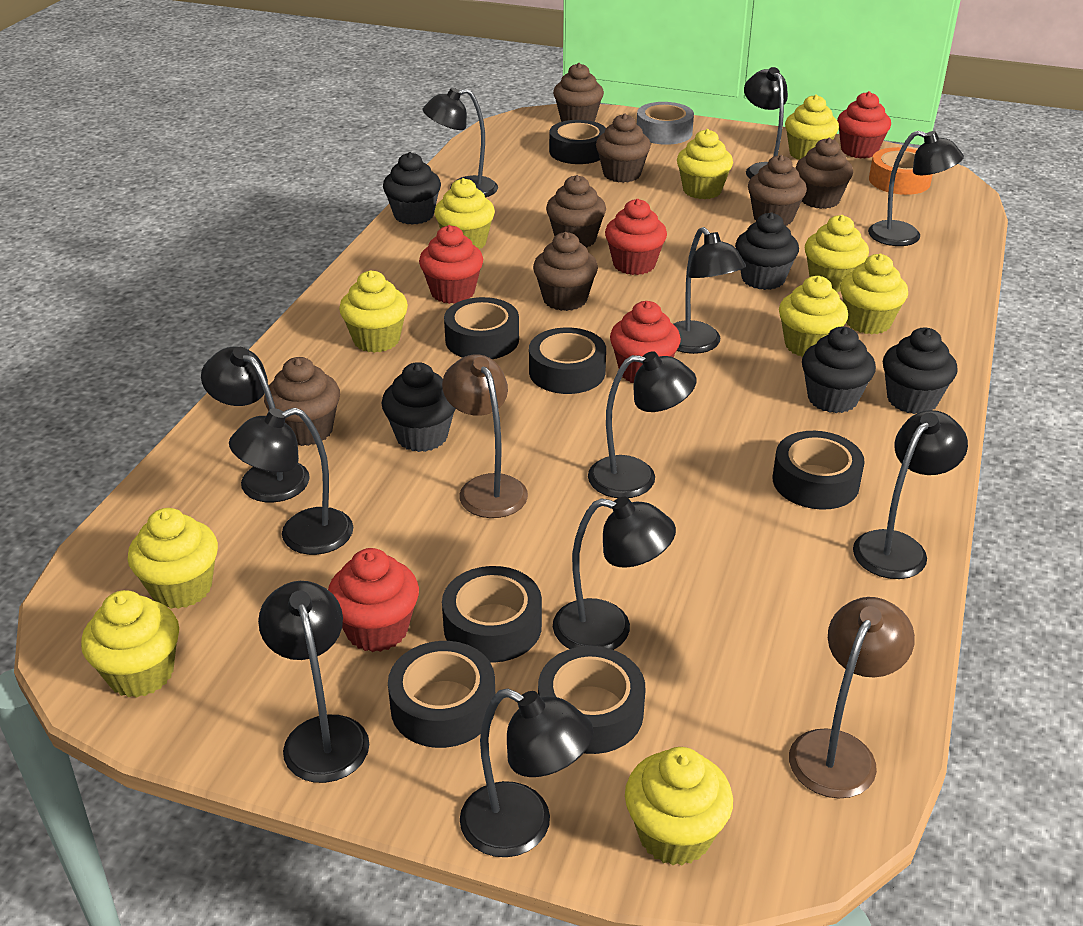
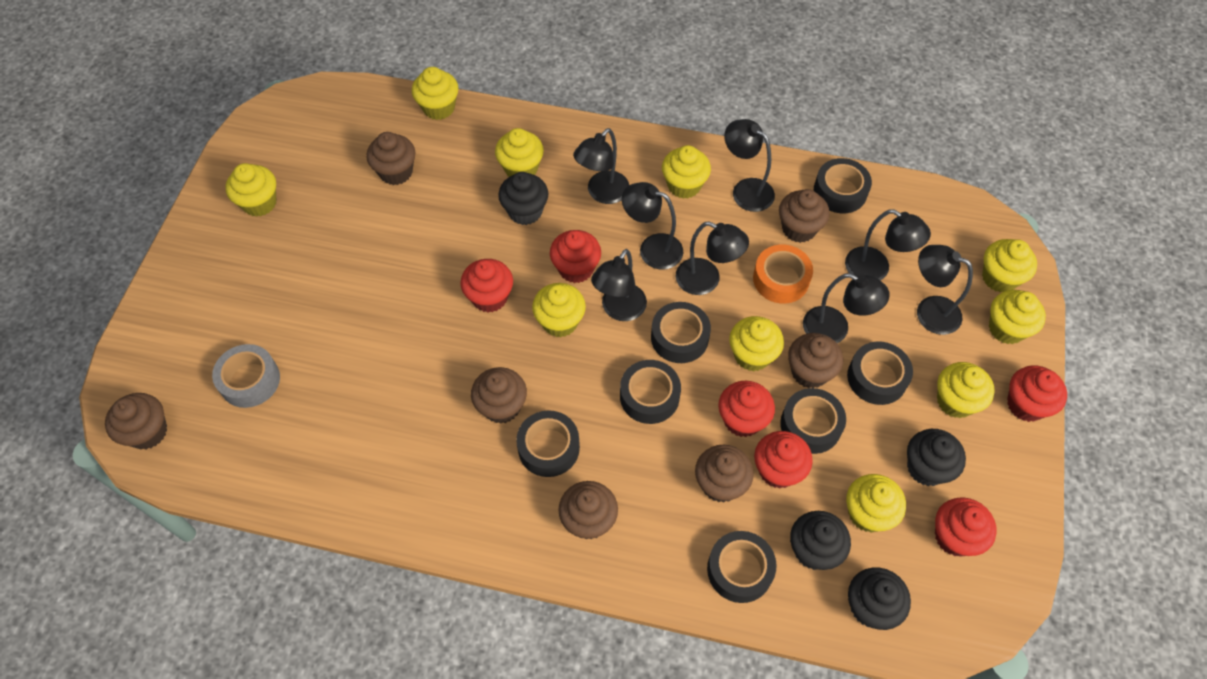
black cupcake: [381,362,456,452] [383,152,441,225] [735,212,799,290] [802,327,876,413] [883,328,958,414] = 5 -> [498,172,548,225] [790,511,851,570] [848,568,911,630] [907,429,966,486] = 4
black lamp: [201,347,310,502] [229,408,353,555] [258,581,369,783] [423,88,498,198] [460,688,594,857] [553,497,676,650] [588,351,697,498] [673,227,746,354] [744,67,788,179] [853,410,968,579] [868,131,964,246] = 11 -> [573,128,629,204] [591,249,647,321] [622,182,683,270] [676,221,749,295] [724,119,775,212] [803,273,890,343] [845,209,931,280] [917,245,973,335] = 8
brown lamp: [442,354,528,518] [789,597,915,798] = 2 -> none = 0
red cupcake: [328,548,419,652] [419,225,483,304] [605,199,667,275] [610,301,681,383] [837,91,891,158] = 5 -> [460,259,513,313] [550,230,601,283] [718,381,775,437] [754,431,813,489] [935,497,997,557] [1007,365,1067,422] = 6

